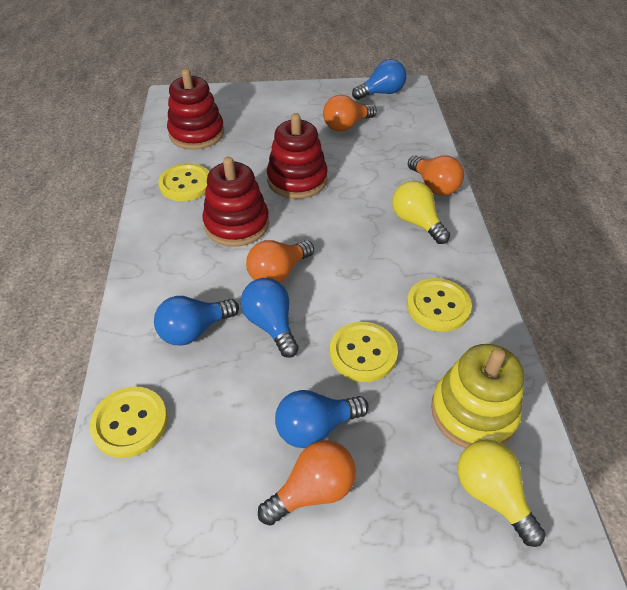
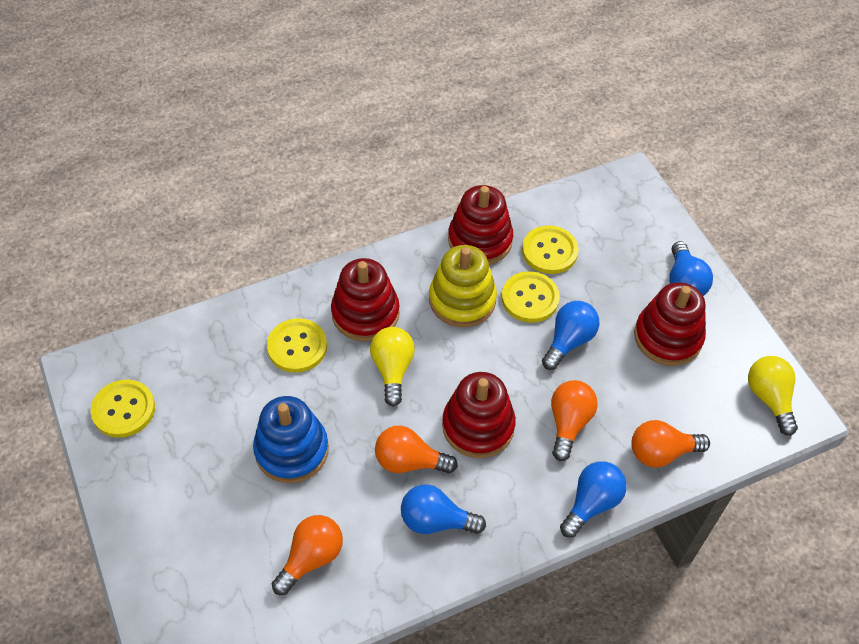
blue stacking toy: none = 0 -> [253,396,329,483] = 1
red stacking toy: [167,69,224,150] [202,157,269,247] [267,113,328,199] = 3 -> [331,258,400,341] [442,372,516,458] [448,185,513,265] [634,282,706,366] = 4

